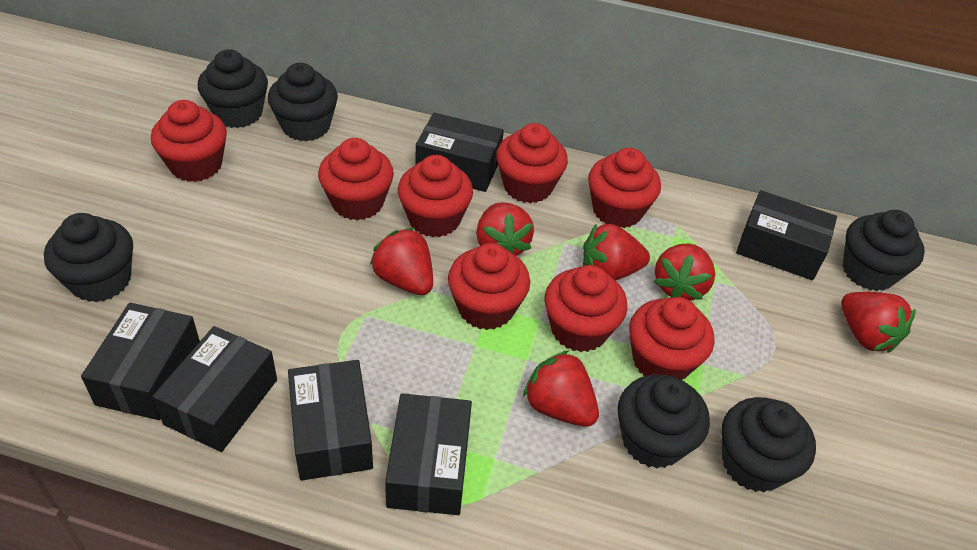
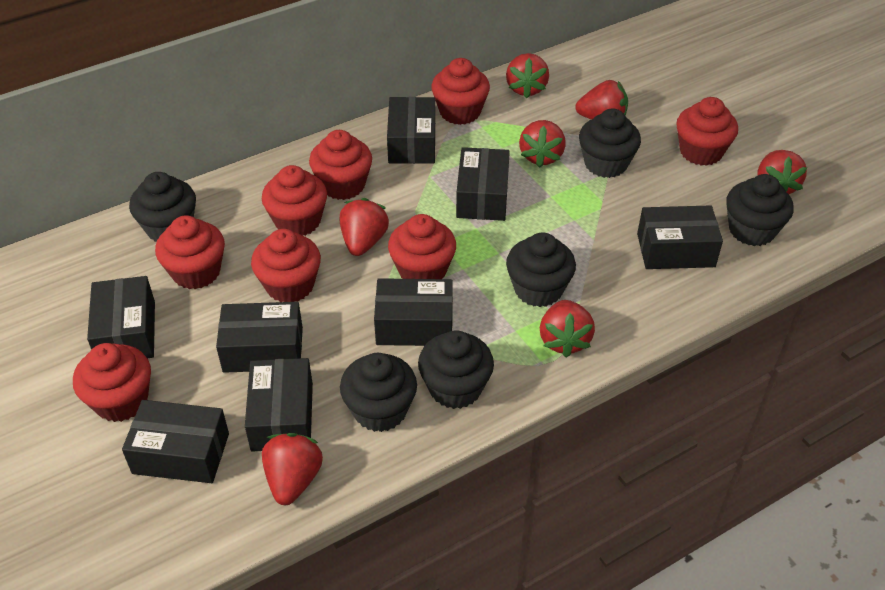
black box: [81,303,200,420] [152,326,277,452] [288,360,373,481] [385,393,472,515] [416,113,504,192] [736,190,837,280] = 6 -> [87,276,155,358] [122,400,229,483] [216,302,303,373] [245,358,313,452] [374,278,453,346] [387,97,435,164] [456,147,510,221] [637,205,723,269] = 8
red strawberry: [370,228,433,295] [476,202,534,256] [523,350,599,427] [583,224,650,281] [654,243,715,300] [841,292,916,353] = 6 -> [262,433,323,505] [340,198,389,256] [506,53,549,98] [519,120,566,168] [540,300,595,357] [575,80,628,120] [757,150,807,194] = 7

